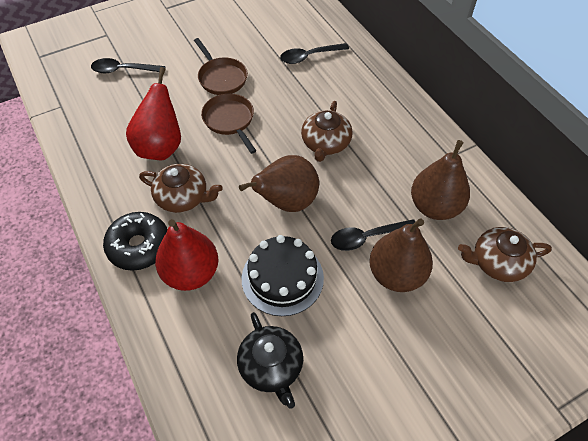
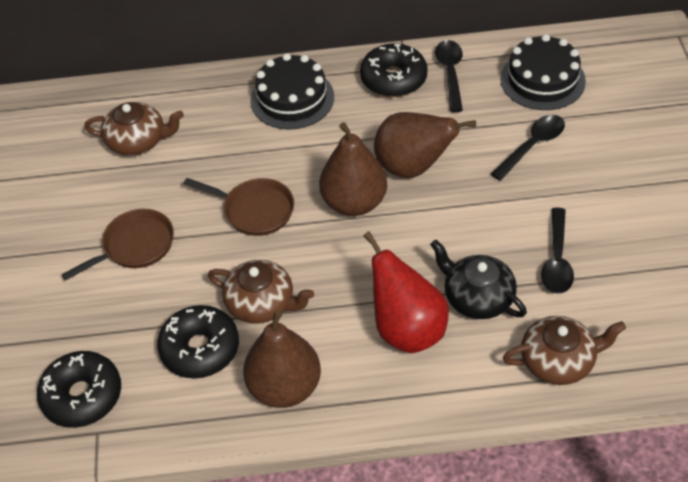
black cake: [242,235,324,316] = 1 -> [250,53,334,130] [500,34,586,110] = 2
black donut: [103,212,168,271] = 1 -> [37,351,121,428] [157,305,239,379] [360,43,428,97] = 3
red pear: [126,67,181,161] [155,219,218,291] = 2 -> [364,231,449,353] = 1

